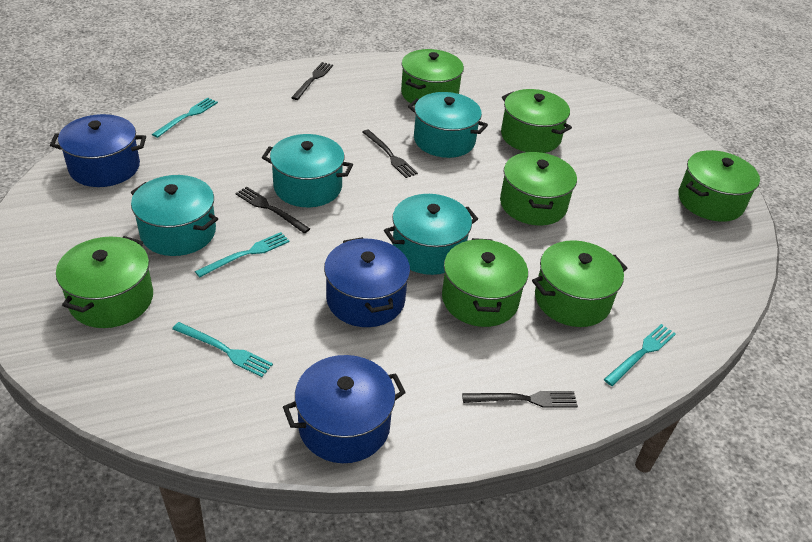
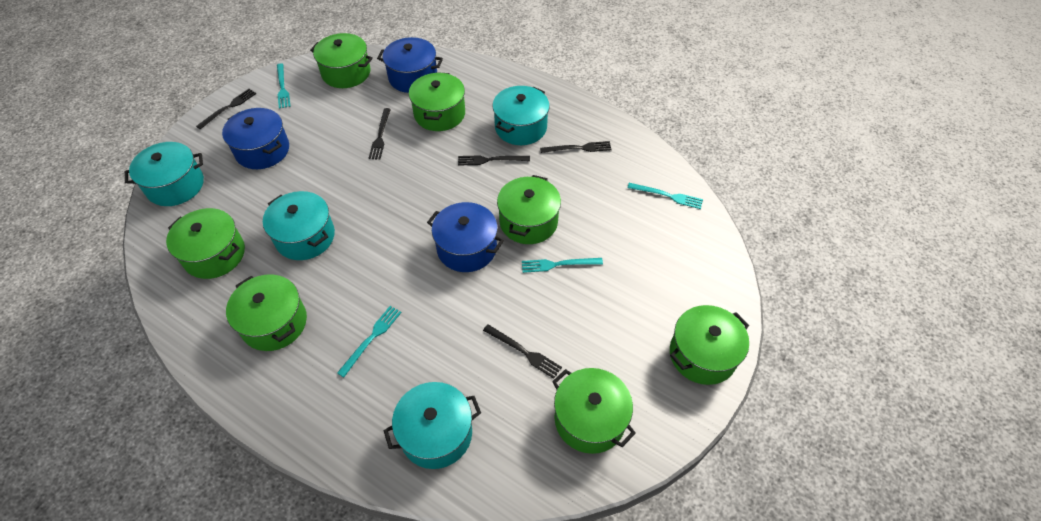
black fork: [235,187,310,234] [291,62,333,100] [362,129,418,178] [462,391,578,408] = 4 -> [196,89,256,129] [369,108,391,160] [458,155,530,166] [483,324,562,379] [540,141,612,153] = 5

